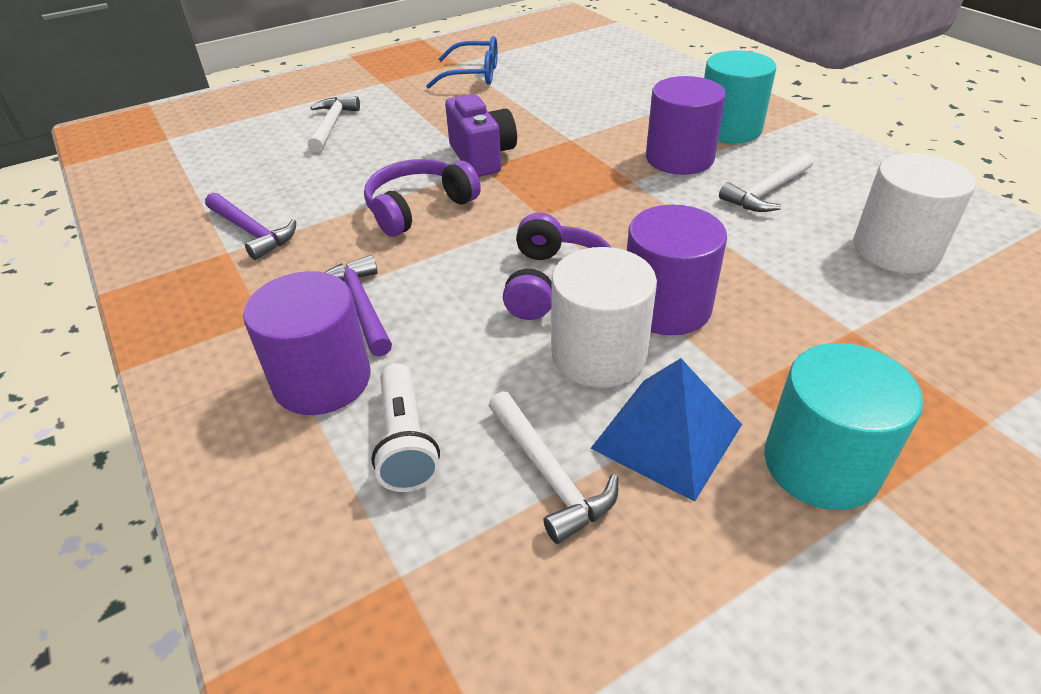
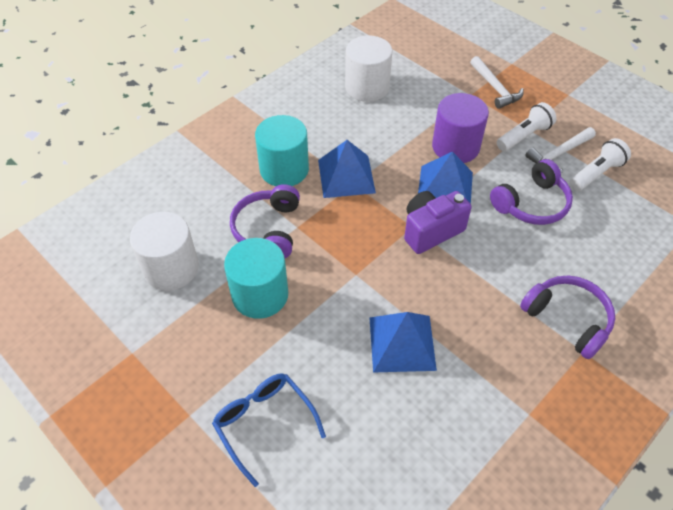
blue pyramid: [590,358,742,502] = 1 -> [318,140,376,198] [369,312,437,373] [418,152,473,204] = 3
purple cylinder: [243,271,370,415] [627,205,727,335] [646,76,726,175] = 3 -> [432,93,489,163] = 1
purple hammer: [205,193,296,260] [324,255,392,357] = 2 -> none = 0
purple headphones: [364,159,481,237] [503,212,612,320] = 2 -> [230,184,300,258] [490,159,573,225] [520,276,615,359] = 3
white flashlight: [371,363,440,492] = 1 -> [497,102,556,151] [570,138,631,191] = 2
white hammer: [308,96,360,152] [488,391,618,544] [719,152,814,212] = 3 -> [470,56,524,109] [525,127,596,172] = 2

